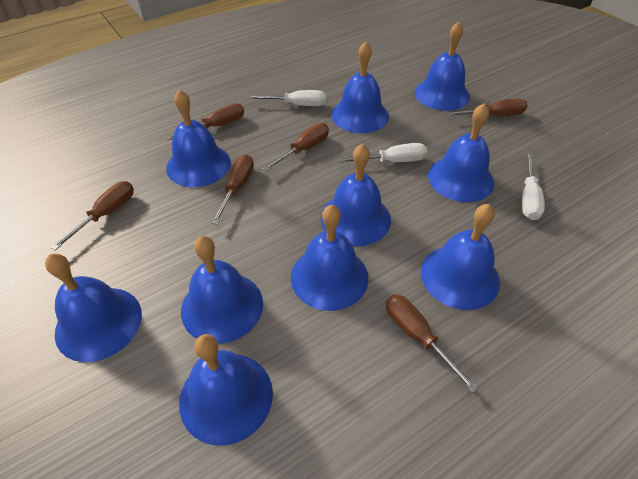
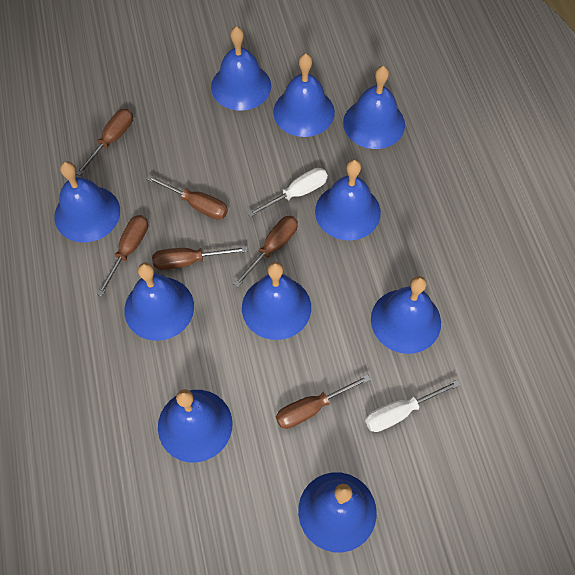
white screwdriver: [247,90,326,106] [339,143,427,163] [522,152,545,220] = 3 -> [247,168,328,217] [365,380,460,432] = 2

